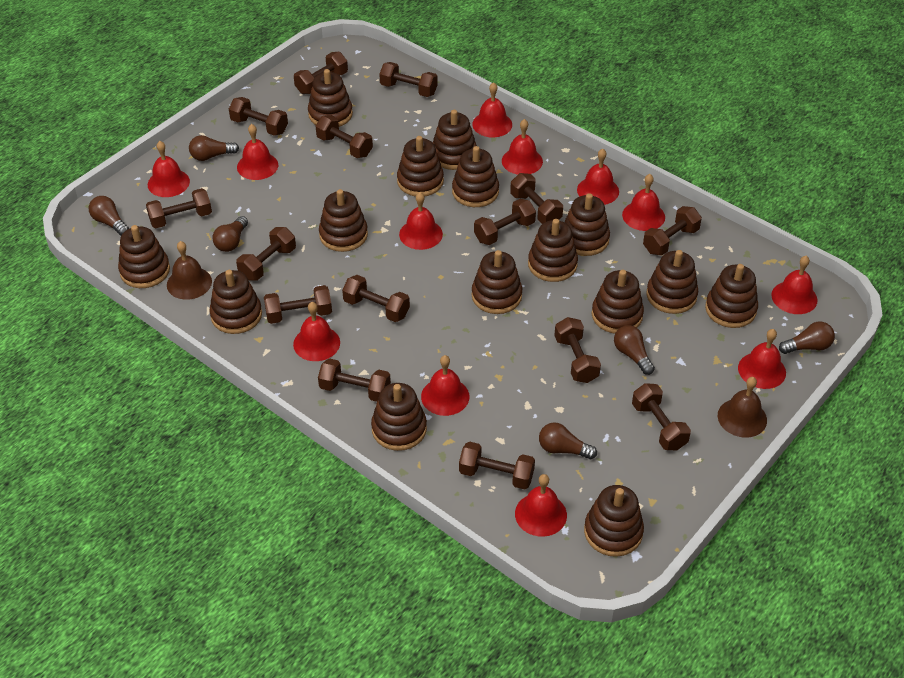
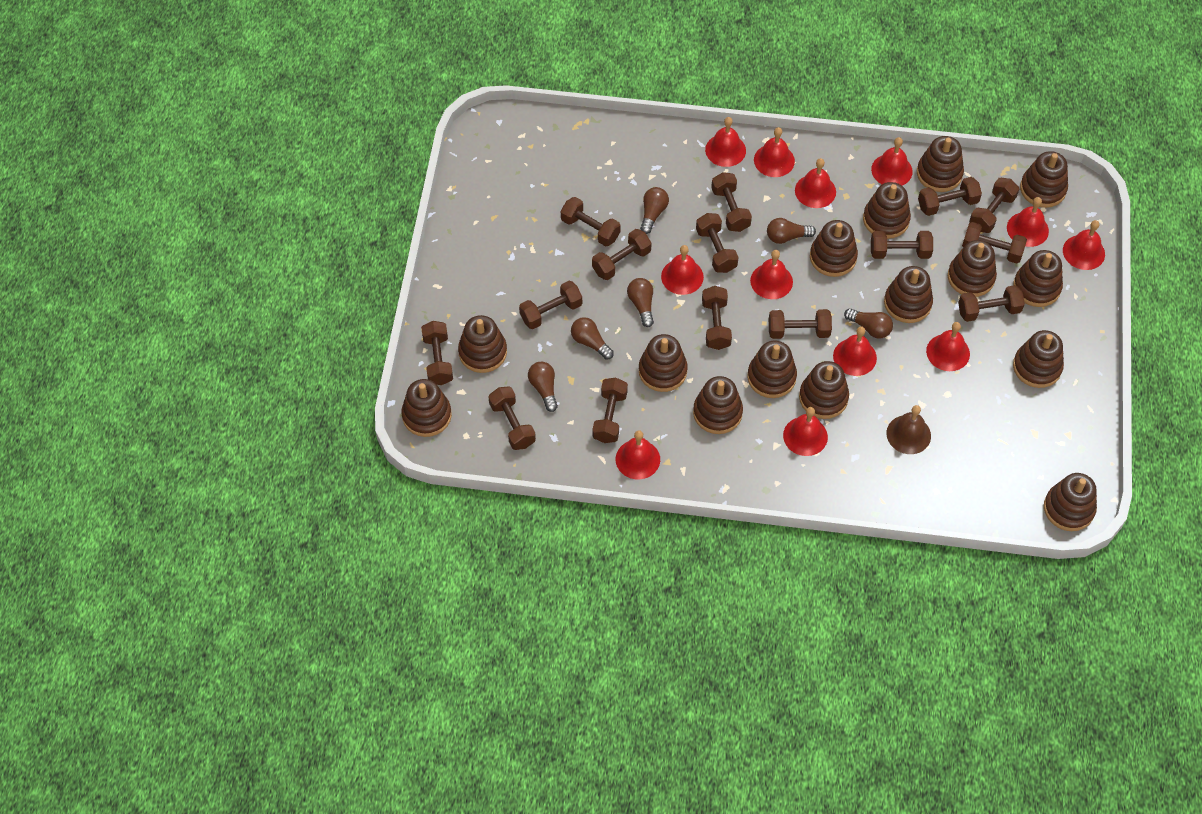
brown bell: [167,241,212,300] [718,377,767,438] = 2 -> [886,405,931,454] = 1

